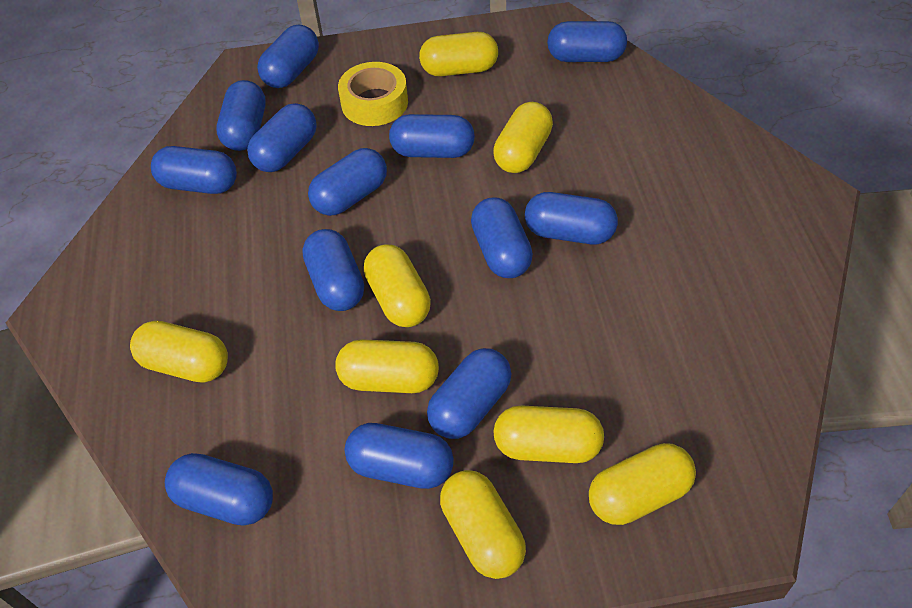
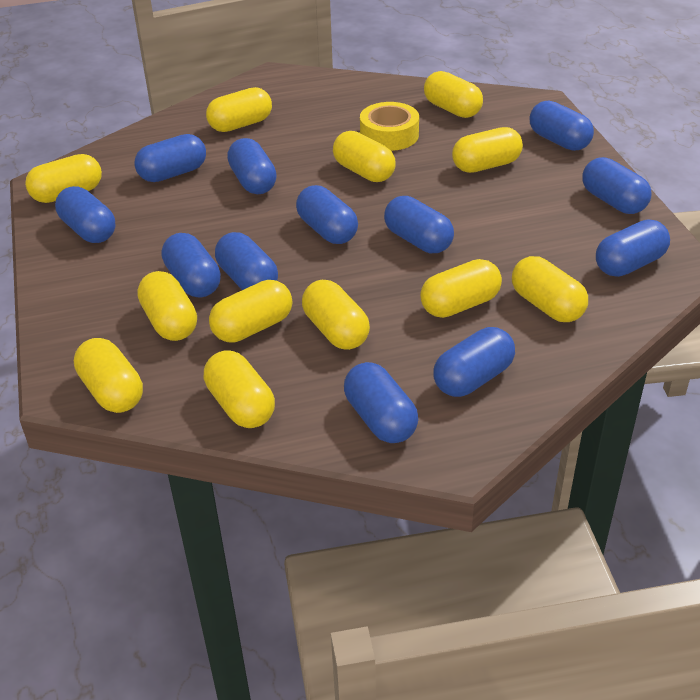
blue capsule: [151,146,237,194] [165,453,273,526] [216,80,266,151] [247,103,317,172] [257,25,319,88] [302,229,364,311] [308,148,387,216] [345,423,454,489] [389,114,475,158] [427,348,512,439] [471,197,533,278] [525,192,618,244] [547,21,627,62] = 13 -> [55,186,115,243] [134,134,206,182] [162,233,221,298] [215,232,278,290] [227,138,277,194] [296,185,358,244] [344,362,418,443] [384,196,454,253] [433,327,515,397] [530,100,594,151] [582,157,651,214] [596,219,670,277] = 12
yellow capsule: [130,321,228,383] [335,339,439,393] [364,244,431,327] [419,32,498,76] [440,470,526,579] [493,102,553,173] [493,406,604,463] [589,443,696,525] = 8 -> [25,154,102,203] [74,338,143,413] [137,271,197,341] [204,350,275,428] [206,87,272,132] [209,280,292,343] [302,280,370,350] [333,131,396,182] [420,259,502,318] [424,71,483,118] [452,127,523,173] [512,256,588,322] = 12

